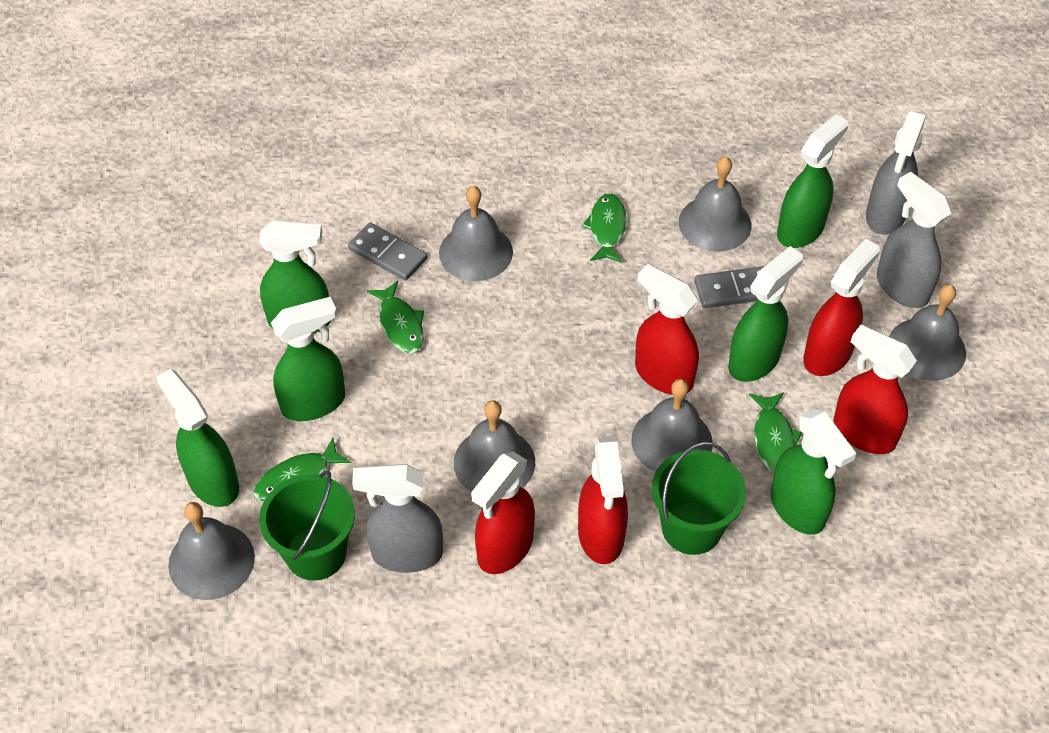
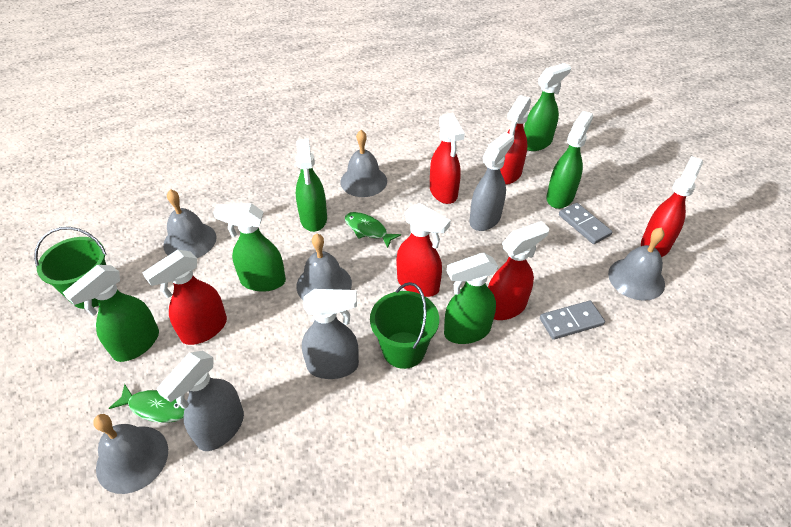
green fish: [253,438,351,502] [367,281,424,354] [582,193,626,263] [749,392,802,473] = 4 -> [109,384,184,423] [345,212,401,248] = 2
grey bell: [168,502,255,600] [439,186,513,281] [454,400,535,492] [631,379,713,472] [679,156,752,252] [889,284,966,381] = 6 -> [93,414,168,494] [163,189,216,258] [296,234,352,300] [340,130,387,197] [608,228,665,301] = 5
red spray bottle: [471,451,535,574] [578,437,628,564] [635,264,699,395] [803,239,880,376] [833,325,917,454] = 5 -> [142,250,227,345] [396,203,451,297] [430,113,465,204] [488,221,549,320] [500,95,531,185] [641,156,703,257] = 6

